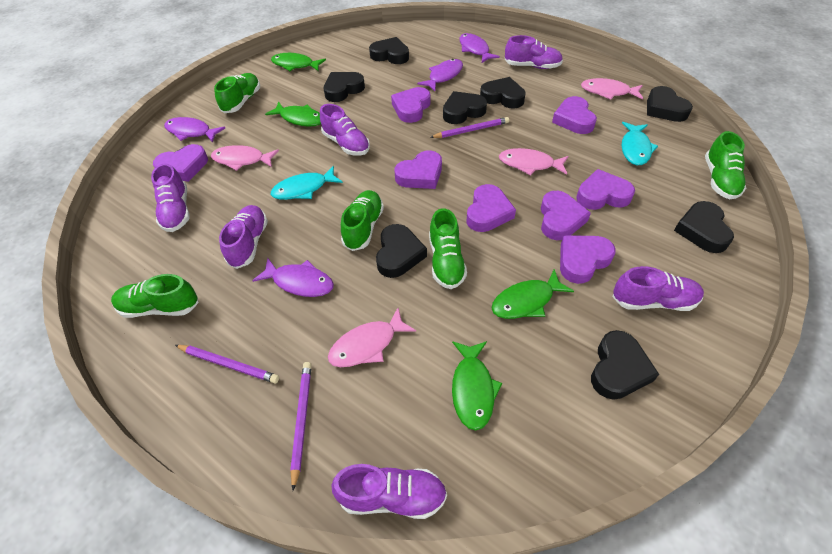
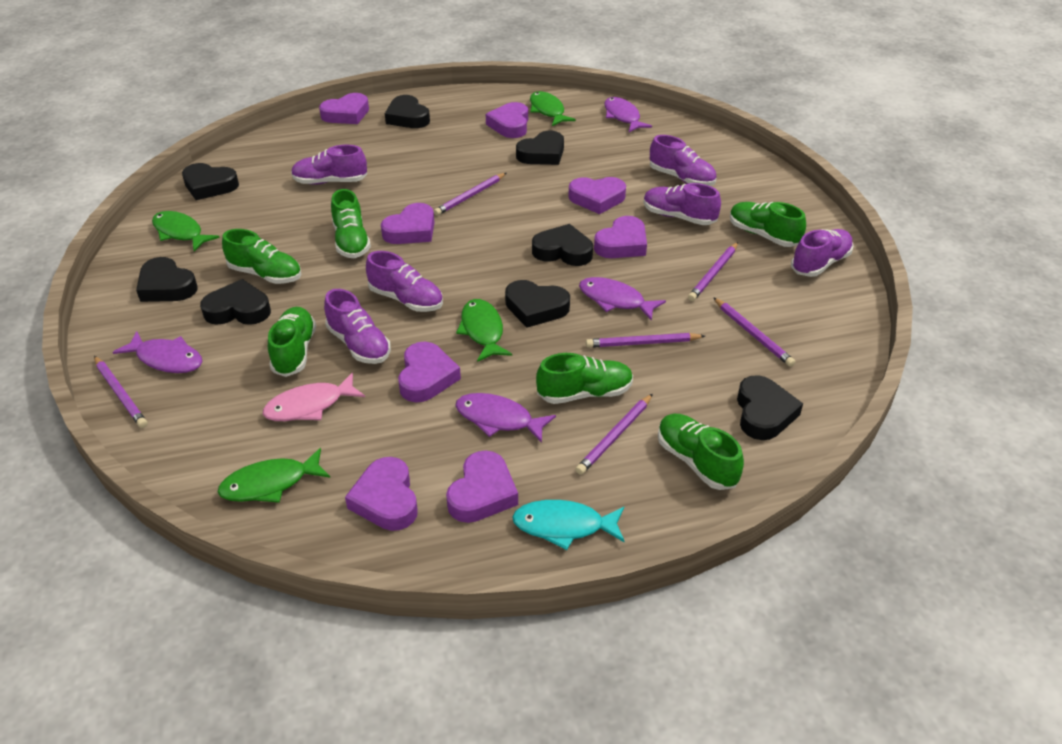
green shoe: [111,274,199,318] [214,73,260,113] [341,190,384,251] [429,208,467,289] [705,131,746,199] = 5 -> [222,229,301,284] [268,307,316,377] [331,189,371,258] [536,353,633,404] [658,414,744,490] [730,202,806,247] = 6
pink fish: [211,145,279,171] [328,308,416,367] [499,148,568,175] [581,78,643,100] = 4 -> [263,373,365,421] = 1
purple pencil: [175,345,279,384] [290,362,312,491] [430,117,509,138] = 3 -> [94,356,147,428] [434,173,506,216] [575,394,653,475] [586,333,705,348] [688,242,738,301] [713,297,795,367] = 6
turquoise fish: [271,166,343,200] [621,122,658,165] = 2 -> [512,500,625,550] = 1

